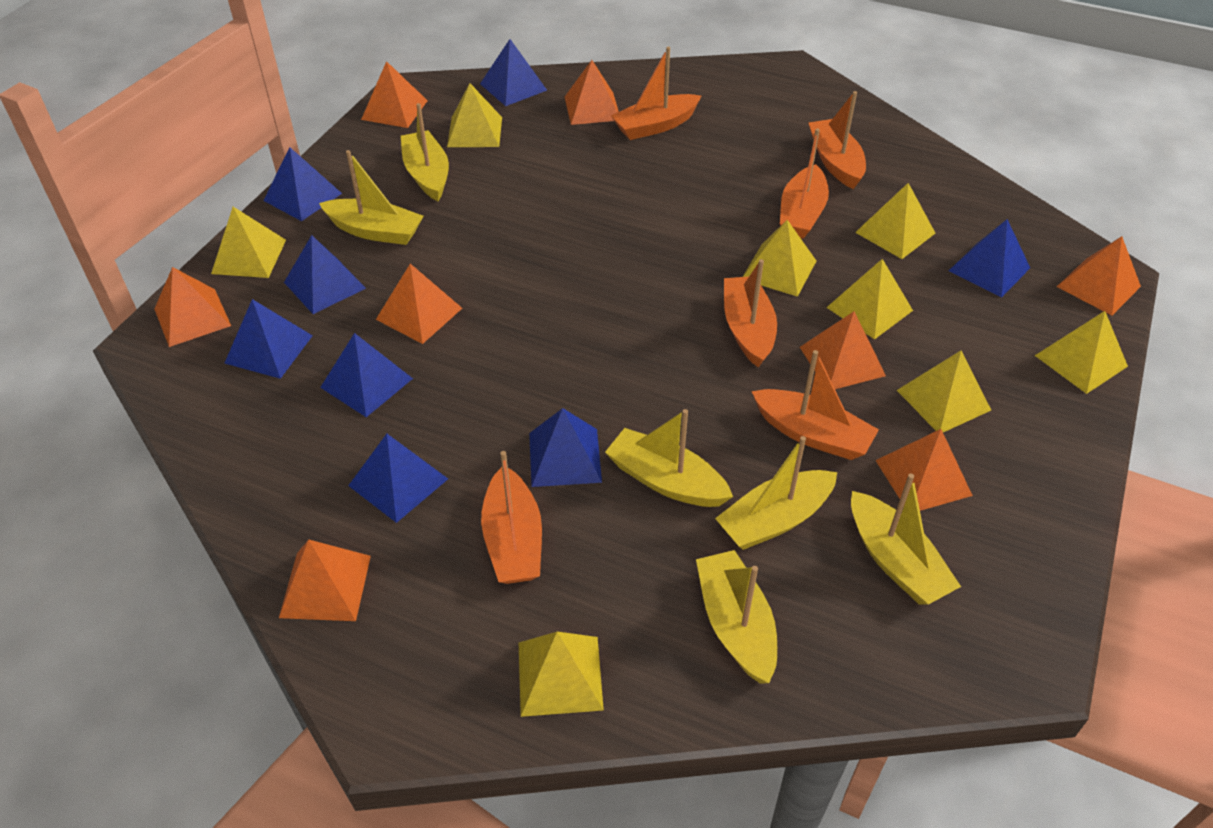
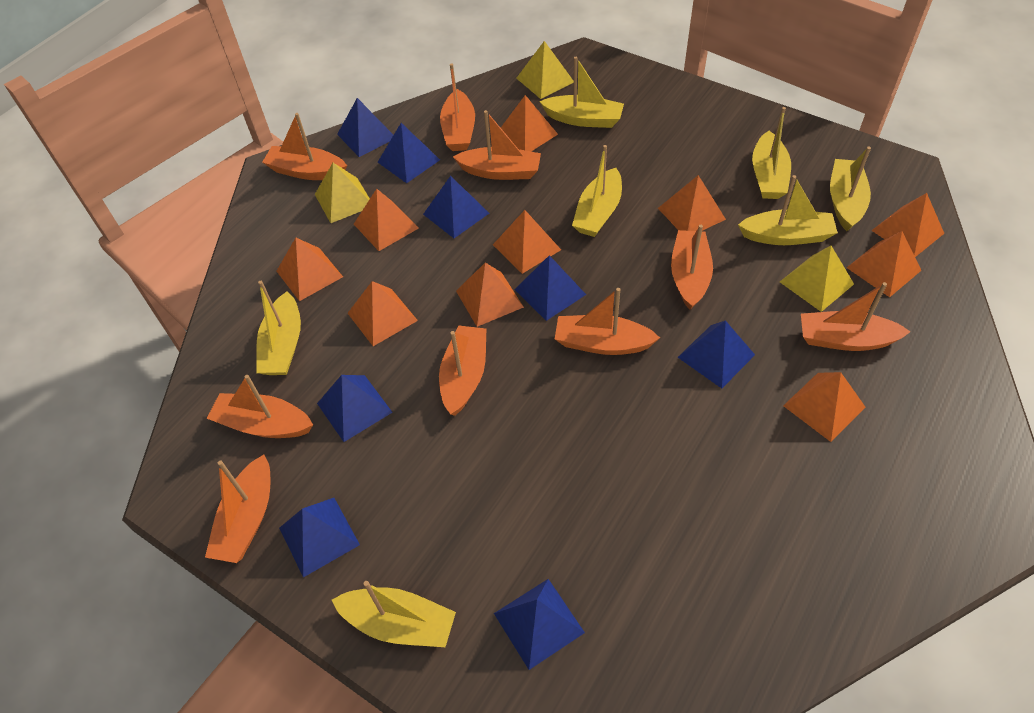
orange boat: [481,451,542,584] [611,47,701,140] [724,259,777,367] [751,350,879,460] [780,128,829,239] [808,91,866,189] = 6 -> [205,455,270,563] [207,375,313,438] [262,113,347,180] [439,325,486,416] [440,63,475,151] [453,110,541,180] [555,288,660,355] [671,225,713,310] [801,282,911,351] = 9
orange pyramid: [155,267,231,347] [279,540,371,621] [361,61,428,128] [376,264,462,344] [565,60,619,125] [800,312,886,389] [875,429,973,511] [1057,236,1141,316] = 8 -> [277,238,343,301] [348,281,418,346] [354,189,419,251] [456,263,524,327] [493,210,561,274] [501,95,558,151] [658,175,726,231] [783,372,866,442] [847,231,922,297] [871,193,945,257] = 10
yellow boat: [319,150,424,245] [401,103,449,201] [605,409,733,507] [696,550,777,684] [715,436,837,550] [851,473,961,605] = 6 -> [256,281,301,375] [332,581,456,647] [539,57,624,128] [572,145,622,237] [738,175,838,245] [752,107,791,199] [830,147,871,231] = 7
yellow pyramid: [211,207,286,278] [447,83,502,147] [519,632,604,717] [743,220,816,297] [826,259,913,340] [855,183,935,259] [897,350,991,432] [1035,311,1128,394] = 8 -> [315,163,370,223] [516,41,574,99] [780,246,854,312] = 3

